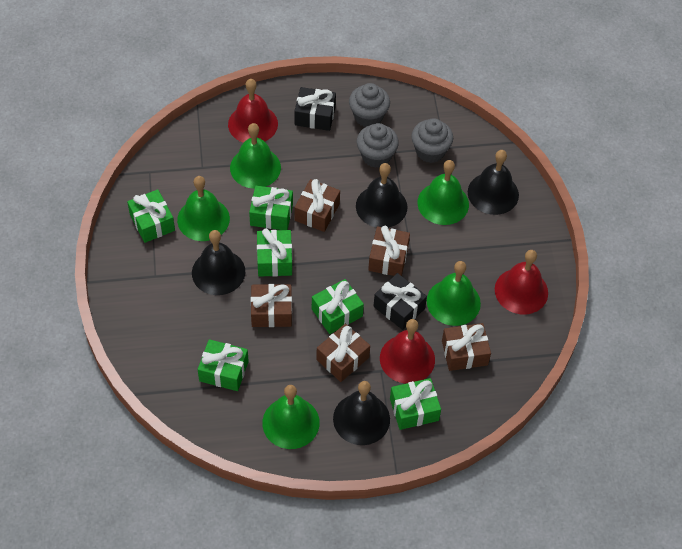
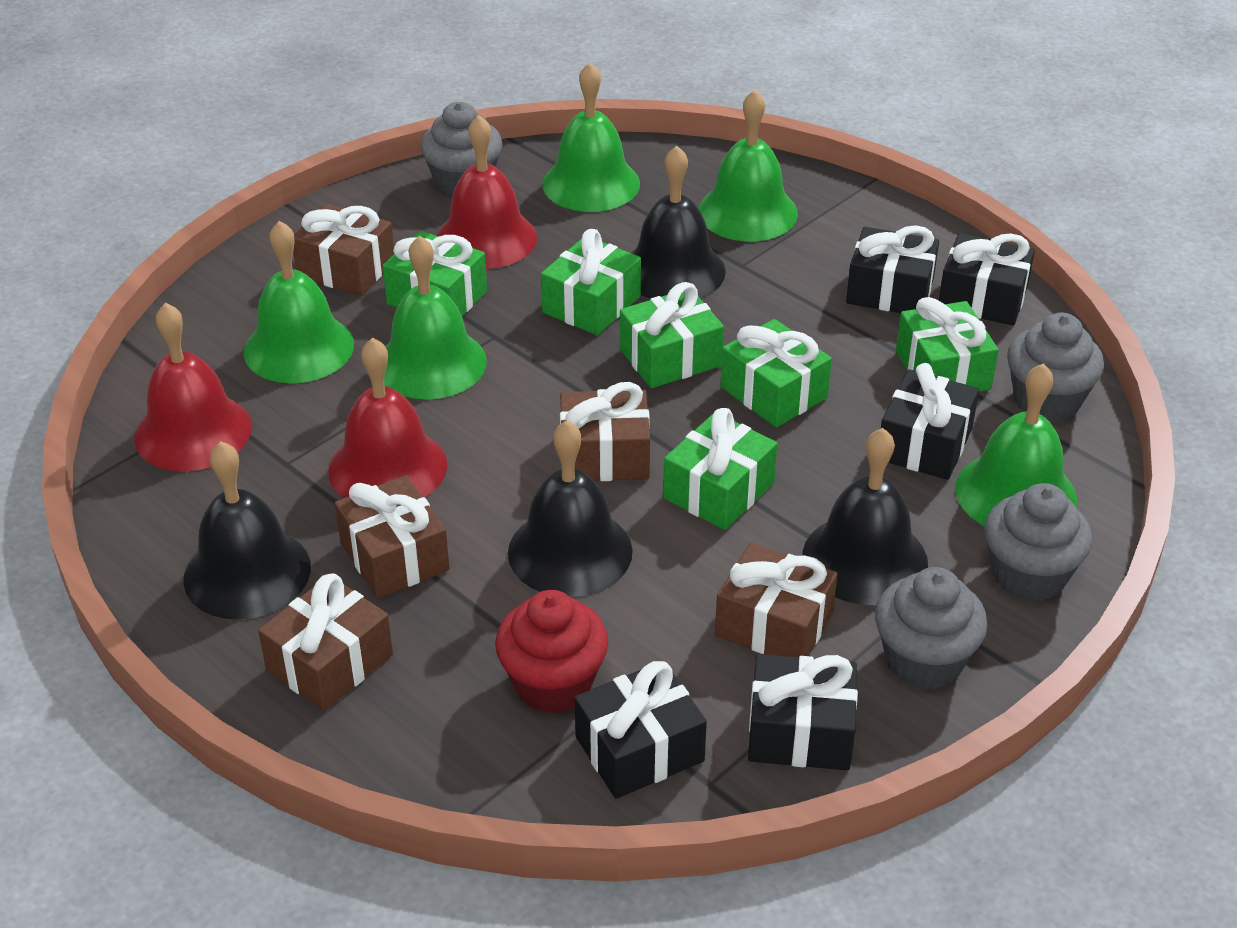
black gift: [294,87,336,131] [374,273,427,330] = 2 -> [575,661,707,799] [748,654,858,770] [846,225,939,313] [881,363,979,480] [939,233,1035,326] = 5
grey cupcake: [349,83,390,127] [357,123,399,168] [411,118,453,163] = 3 -> [420,102,502,198] [875,567,988,690] [984,483,1092,602] [1007,313,1104,423] = 4
red cupcake: none = 0 -> [495,590,608,714] = 1

